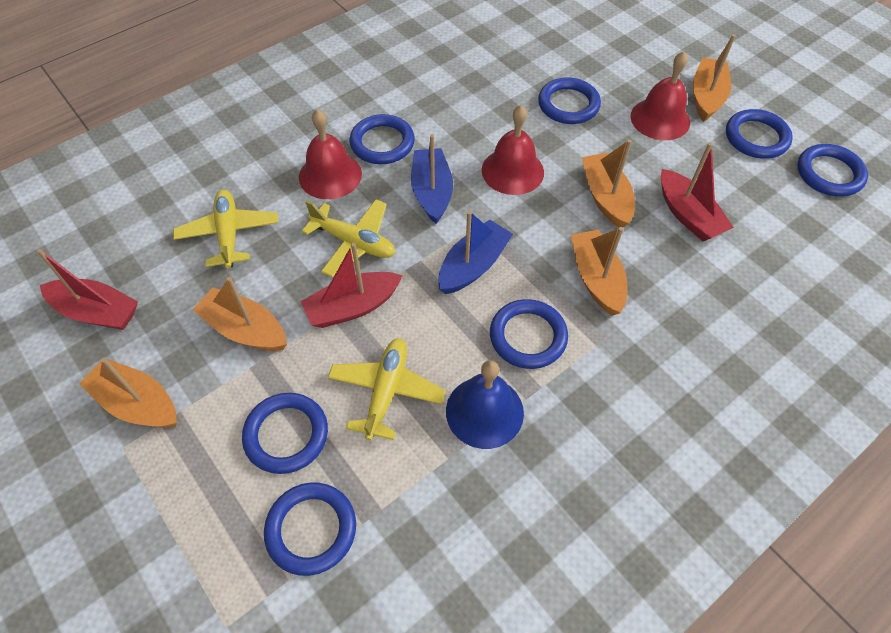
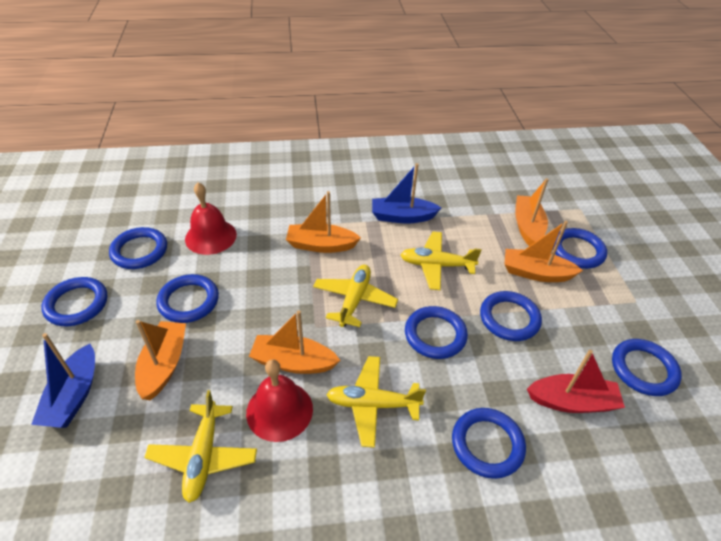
blue bell: [446,360,524,449] = 1 -> none = 0
blue ring: [242,393,328,474] [264,482,356,576] [350,114,415,164] [490,299,568,369] [538,77,601,124] [726,109,793,159] [797,144,868,197] = 7 -> [42,277,108,326] [109,227,167,269] [156,274,219,323] [405,306,468,359] [452,408,526,479] [480,291,542,341] [552,228,607,269] [612,339,682,396] = 8
red bell: [299,109,362,199] [482,105,544,195] [630,51,690,140] = 3 -> [185,182,237,255] [246,360,313,442] = 2
red boat: [37,249,138,330] [301,243,403,328] [661,142,734,241] = 3 -> [527,350,625,413] = 1
yellow plane: [173,190,278,268] [302,199,395,278] [328,338,446,440] = 3 -> [144,390,257,503] [313,265,398,327] [326,356,426,448] [400,231,481,290] = 4

